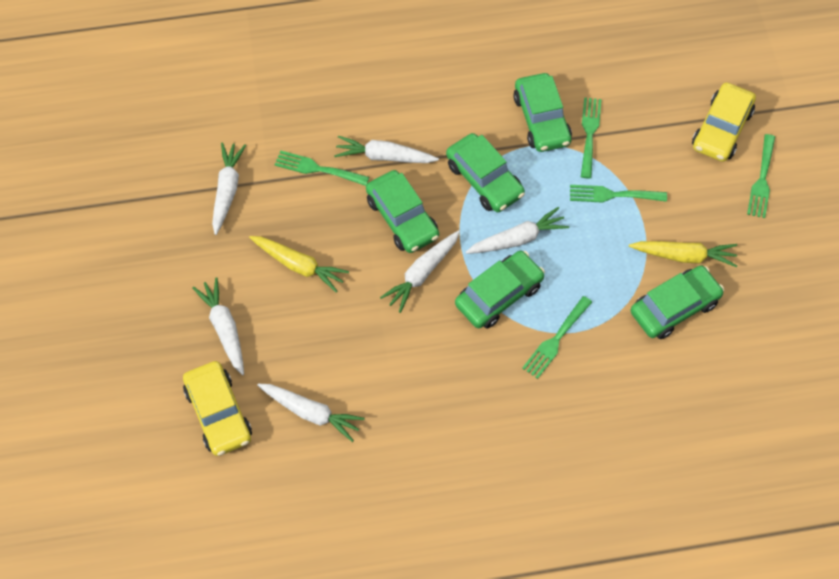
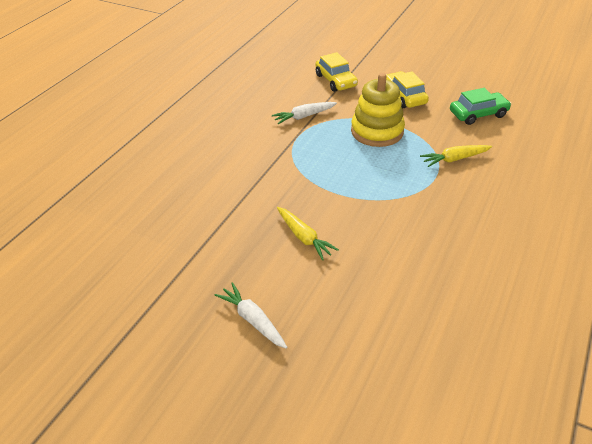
green car: [366,170,439,253] [446,133,525,212] [455,251,545,328] [514,73,572,152] [631,265,724,339] = 5 -> [450,88,511,125] = 1
green fork: [275,150,369,186] [522,296,592,379] [570,185,667,203] [581,97,601,178] [747,134,775,218] = 5 -> none = 0
white carrot: [192,277,244,375] [212,142,246,235] [257,384,365,442] [334,136,439,163] [380,230,460,313] [466,207,569,254] = 6 -> [215,282,287,349] [272,102,337,124] = 2
yellow stacking toy: none = 0 -> [351,73,405,147] = 1

